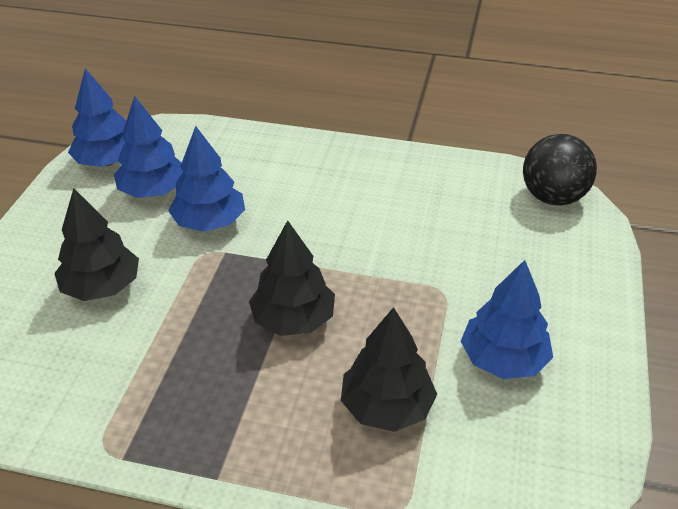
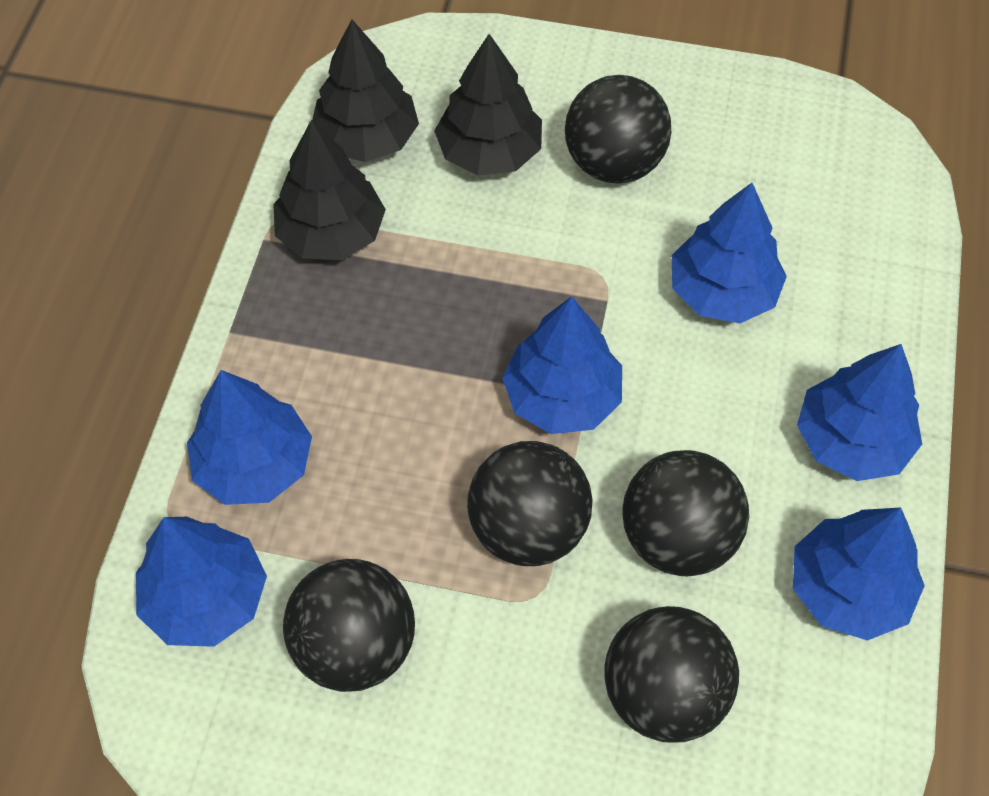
black ball: [523,134,597,206] = 1 -> [283,559,415,692] [467,441,593,566] [565,75,671,184] [604,606,739,743] [622,450,749,576] = 5
blue tree: [68,68,126,167] [114,96,183,198] [169,126,245,232] [460,260,553,379] = 4 -> [136,517,267,647] [187,370,312,505] [502,296,622,434] [672,183,787,323] [793,508,925,641] [797,344,922,481] = 6

